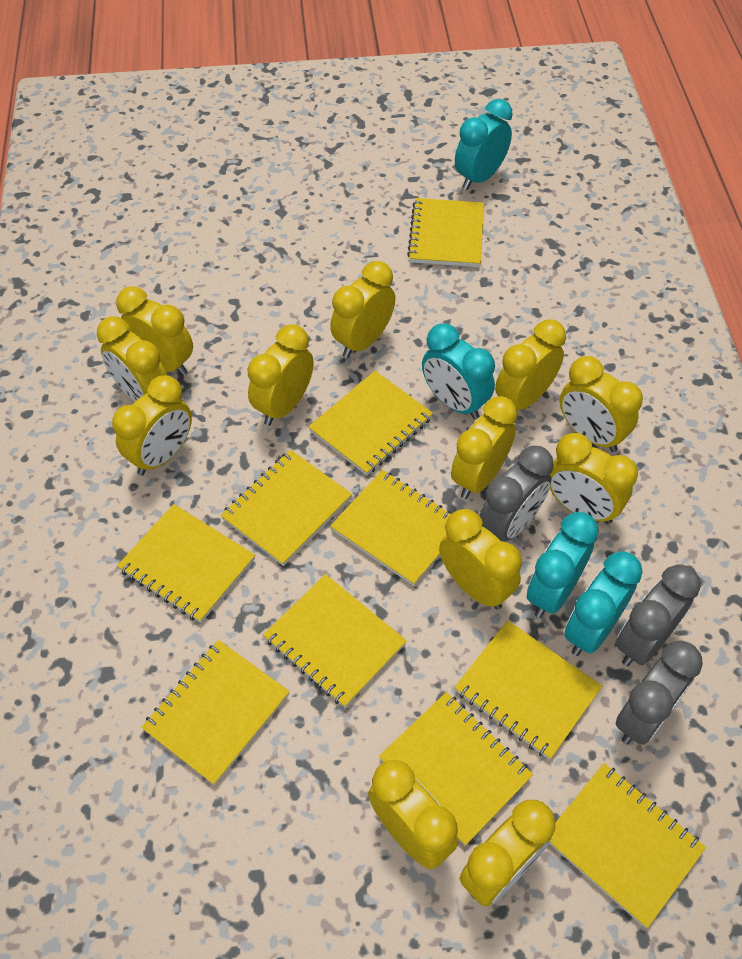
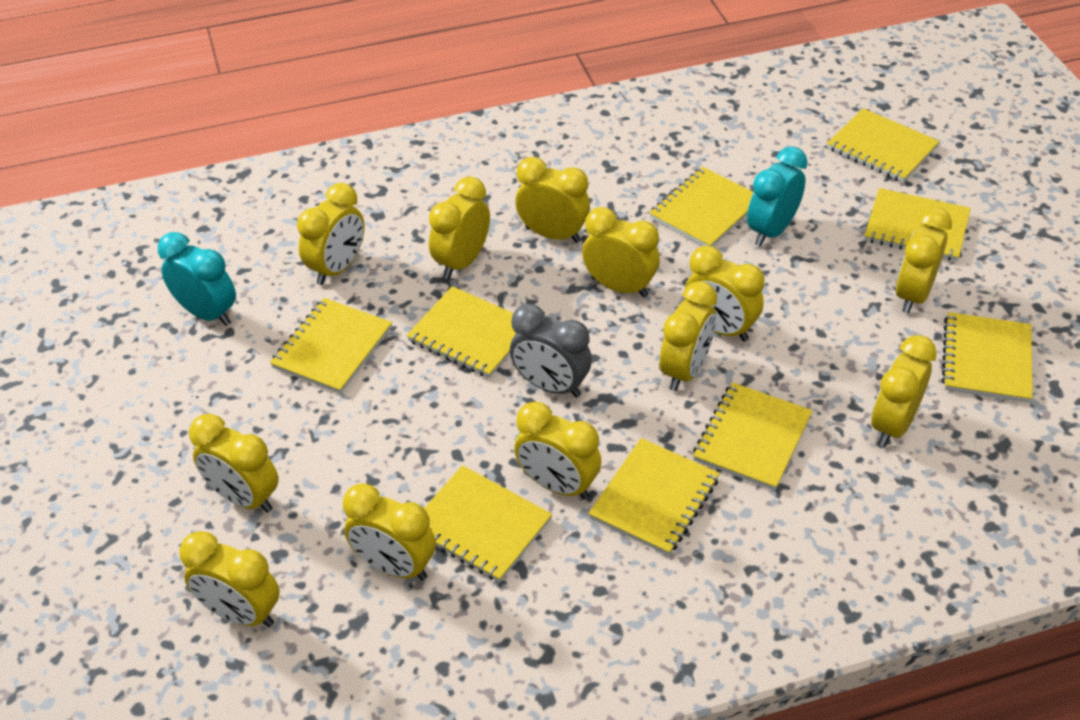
grey clock: [480,446,554,541] [616,564,701,666] [616,640,703,745] = 3 -> [510,304,592,398] = 1
turquoise clock: [422,323,495,419] [455,99,513,190] [527,512,599,618] [564,552,643,656] = 4 -> [158,232,236,326] [747,146,807,246] = 2
yellow notebook: [117,504,255,623] [141,640,290,785] [220,450,352,566] [263,574,407,708] [308,371,433,475] [330,470,451,586] [379,692,533,846] [407,198,484,267] [454,621,602,760] [550,763,706,928] = 10 -> [270,298,392,394] [406,286,516,378] [424,465,552,582] [588,438,720,556] [649,167,753,247] [693,382,813,490] [827,108,940,182] [864,188,971,261] [942,312,1033,403] = 9

